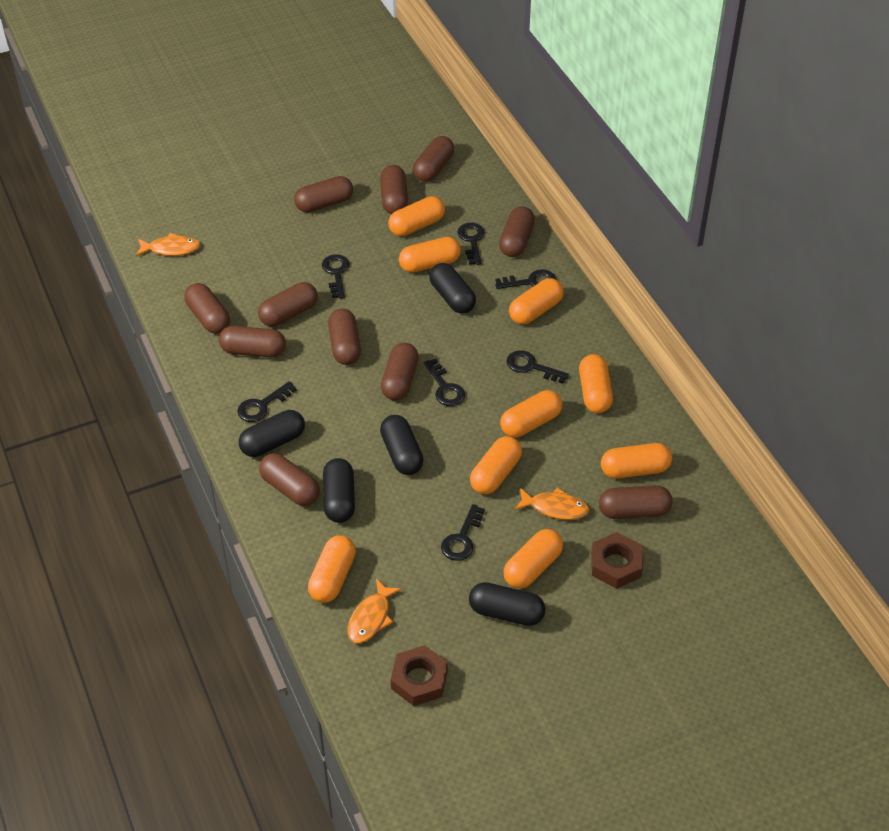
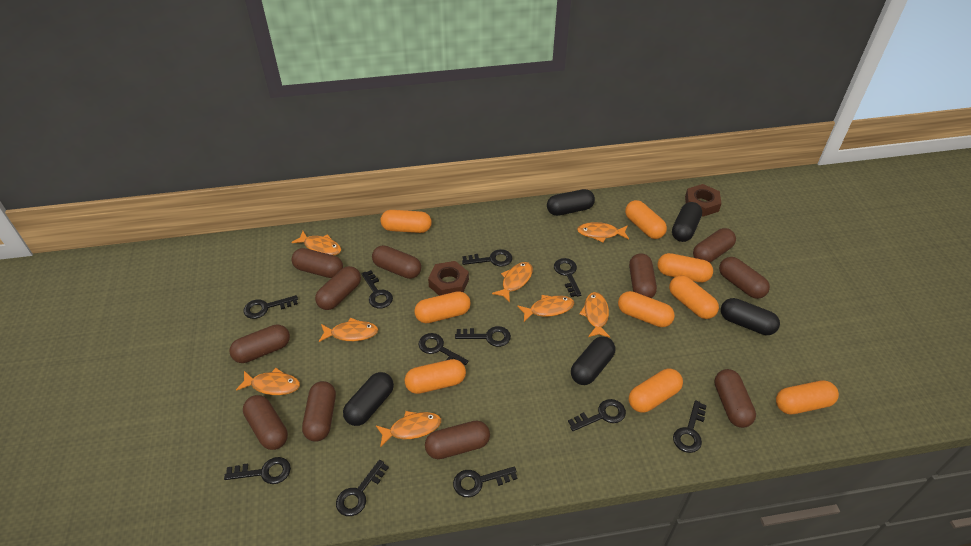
black key: [237,381,297,422] [322,254,349,298] [424,358,465,406] [441,504,485,561] [458,223,485,265] [495,269,556,289] [506,350,569,384] = 7 -> [224,457,291,484] [243,295,298,319] [336,460,389,516] [361,270,393,308] [418,333,468,365] [453,466,517,497] [455,326,511,347] [462,249,512,267] [554,258,581,297] [568,399,626,431] [673,400,707,453] = 11
orange fish: [136,233,200,256] [348,579,402,643] [514,488,590,520] = 3 -> [236,368,300,395] [291,231,341,255] [319,318,378,342] [376,411,441,447] [492,262,533,303] [517,295,574,322] [577,222,629,242] [579,292,610,338] = 8

